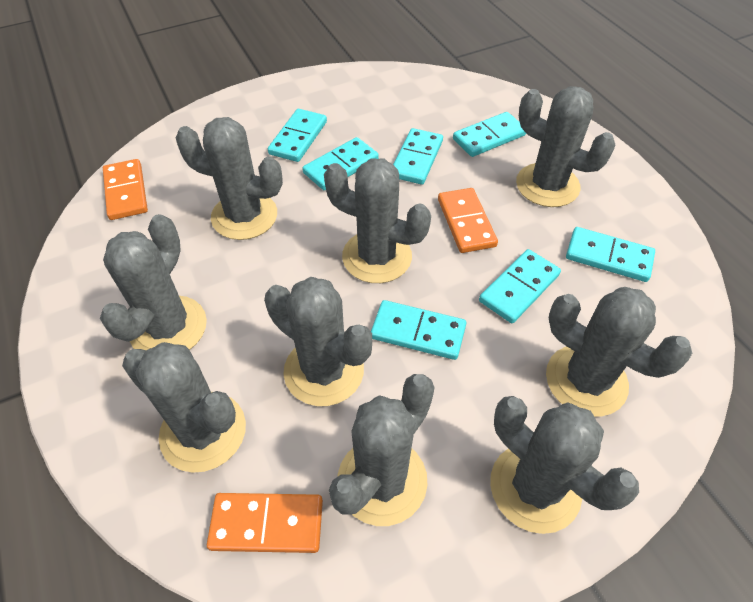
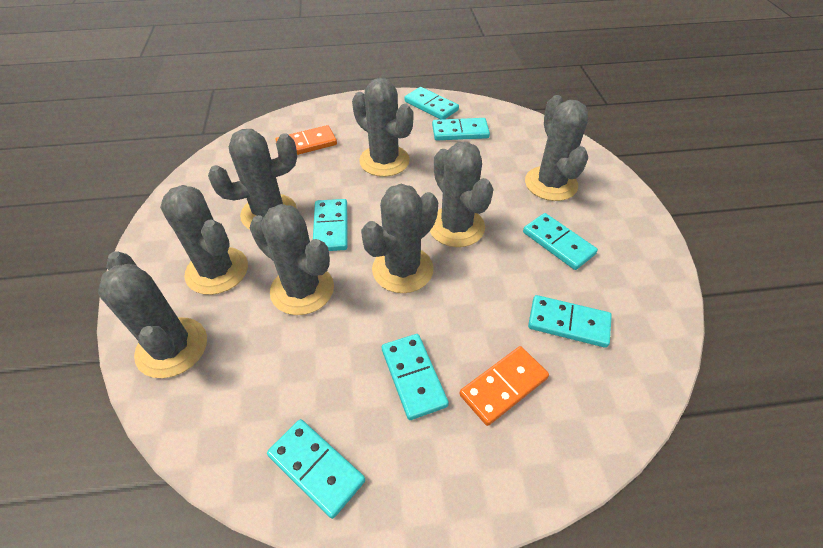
grey cactus: [100,214,207,350] [122,342,246,473] [176,117,283,240] [264,277,372,406] [324,158,431,283] [329,374,435,526] [490,396,639,534] [516,86,616,207] [546,287,692,417] = 9 -> [98,251,207,378] [160,185,248,295] [208,129,297,230] [250,204,334,315] [352,78,413,177] [361,184,438,293] [430,142,493,247] [525,95,588,201] = 8
orange domino: [103,159,148,220] [207,493,323,553] [438,188,498,253] = 3 -> [275,125,337,155] [459,346,549,426] = 2

